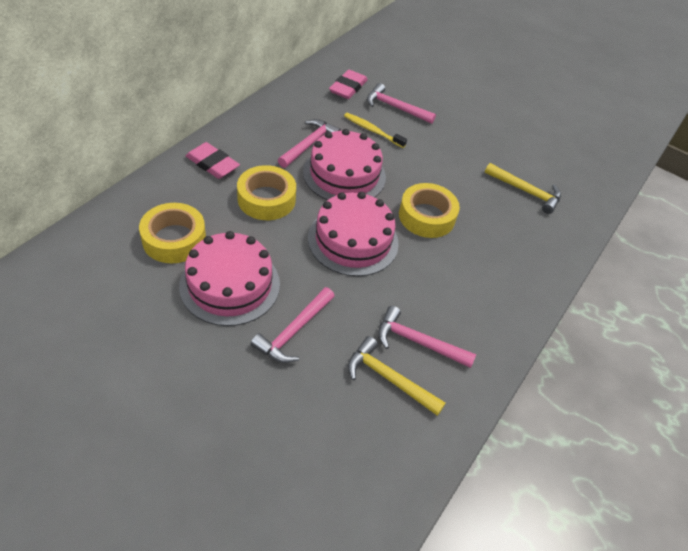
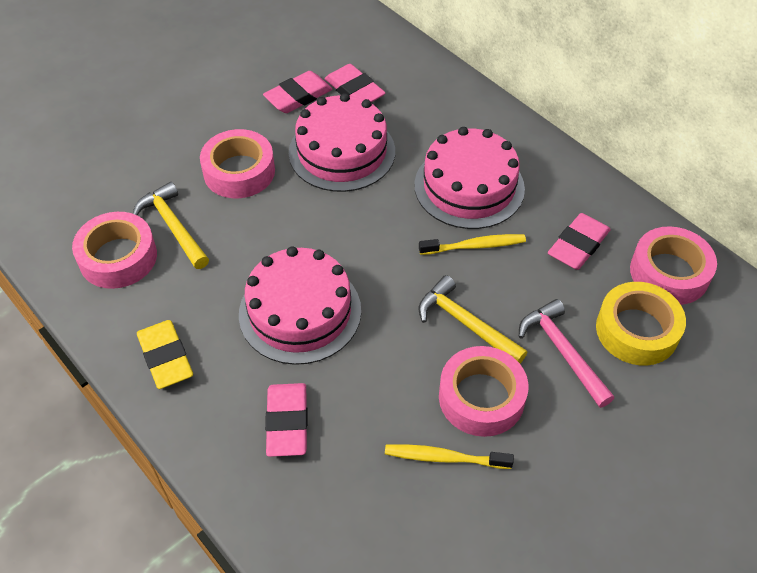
pink eraser: [186,142,240,179] [329,69,368,99] = 2 -> [263,71,333,113] [265,383,308,457] [325,64,385,102] [548,213,611,270] = 4
pink hammer: [251,287,335,363] [278,119,341,168] [367,83,436,124] [378,306,476,368] = 4 -> [519,299,614,408] = 1
pink tape: none = 0 -> [72,212,157,289] [200,129,275,198] [439,346,528,437] [630,226,717,305] = 4
yellow eraser: none = 0 -> [137,320,193,389] = 1
yellow tape: [139,203,206,263] [237,165,296,220] [399,183,460,238] = 3 -> [596,282,686,366] = 1
yellow toothbrush: [344,113,407,148] = 1 -> [385,444,514,469] [419,234,526,255] = 2

